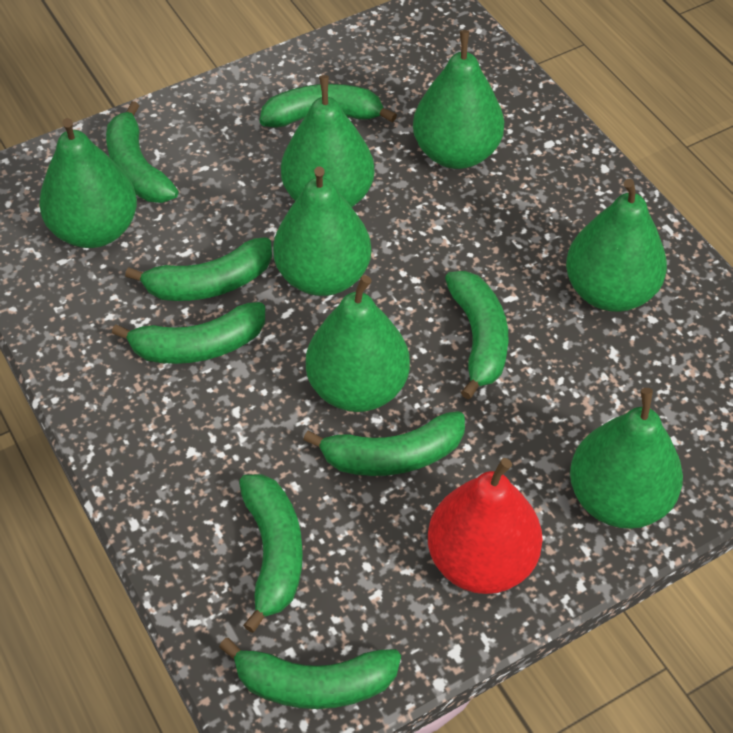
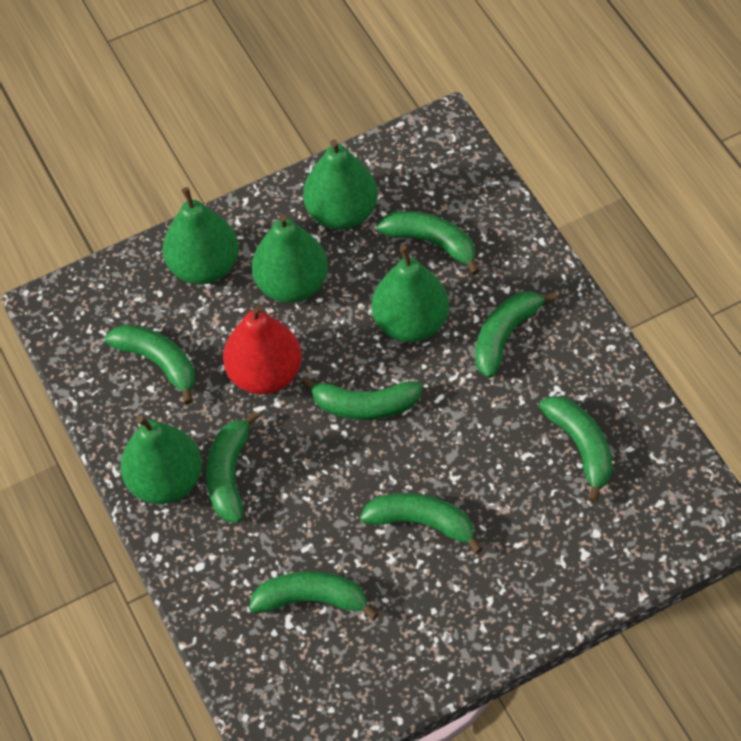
green pear: [39,118,137,248] [273,166,371,296] [281,75,374,207] [306,275,410,412] [413,30,504,169] [566,179,667,312] [570,388,683,529] = 7 -> [120,416,202,504] [163,187,239,285] [252,214,328,303] [303,139,378,230] [372,245,449,342] = 5

